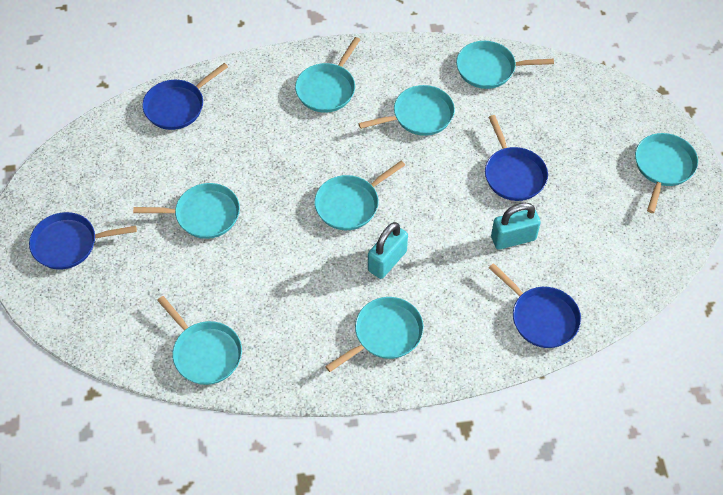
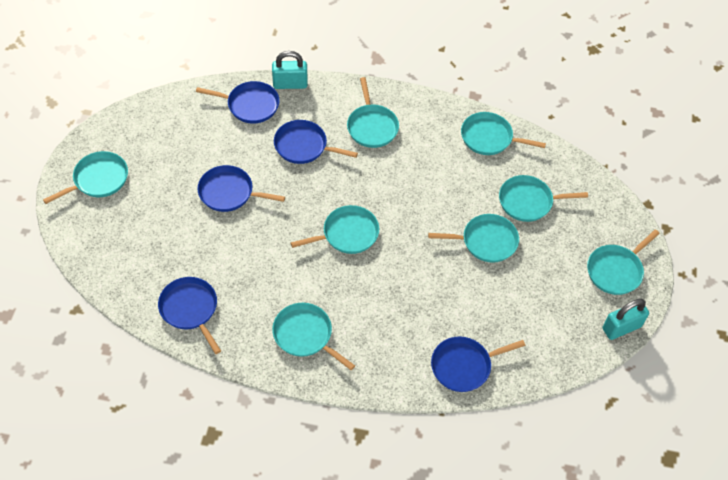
blue pan: [29,212,137,270] [142,63,228,130] [485,115,548,201] [489,263,581,348] = 4 -> [158,277,221,354] [196,81,279,124] [197,165,285,212] [274,120,358,164] [431,337,525,392] = 5

